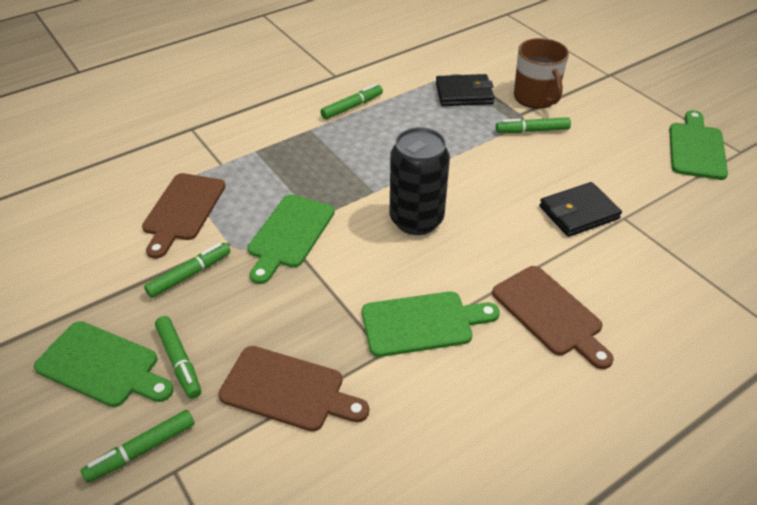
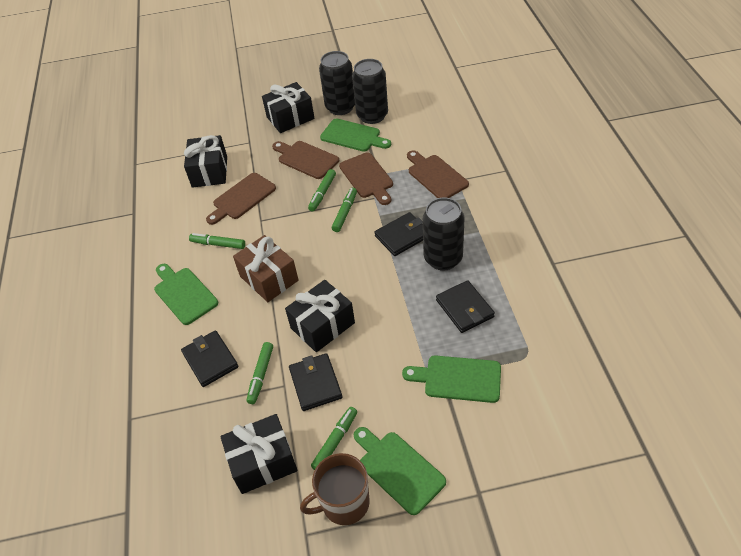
black can: [390,127,450,235] = 1 -> [319,51,355,115] [352,59,388,124] [423,198,465,271] = 3
black gift: none = 0 -> [184,135,227,188] [220,414,298,494] [262,82,315,133] [285,280,355,352] = 4
black wallet: [436,74,494,106] [539,182,622,237] = 2 -> [181,330,238,387] [289,353,342,411] [374,212,423,256] [436,280,495,333] = 4
brown cutting board: [142,173,225,259] [218,346,369,431] [492,266,614,369] = 3 -> [206,173,276,225] [272,141,339,179] [339,153,393,205] [407,150,469,198] = 4
brown gift: none = 0 -> [233,235,299,302] = 1

